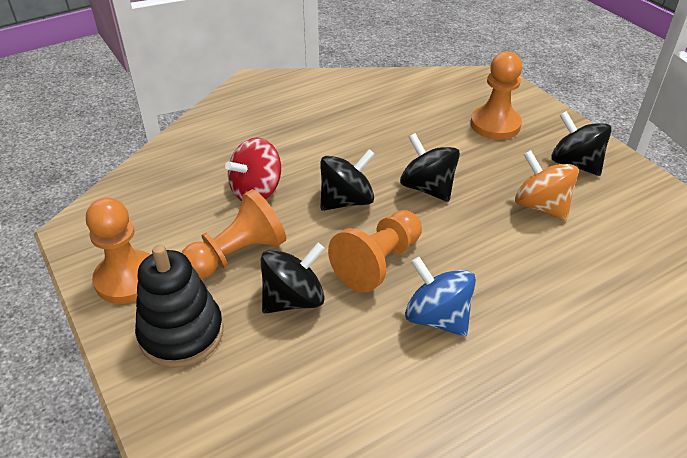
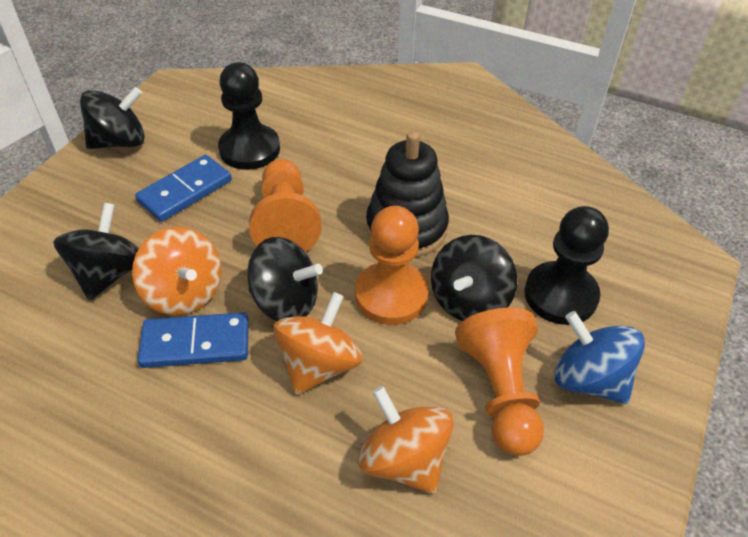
black pawn: none = 0 -> [218,62,280,170] [524,206,609,325] = 2
blue domino: none = 0 -> [135,155,232,222] [138,312,249,368] = 2
orange pawn: [86,197,151,304] [182,189,286,279] [328,210,422,293] [470,51,522,140] = 4 -> [249,159,322,252] [355,206,428,325] [455,308,544,456] = 3
orange spinning top: [515,150,579,220] = 1 -> [132,227,222,315] [273,292,362,395] [358,386,454,494] = 3
red spinning top: [225,138,281,201] = 1 -> none = 0

